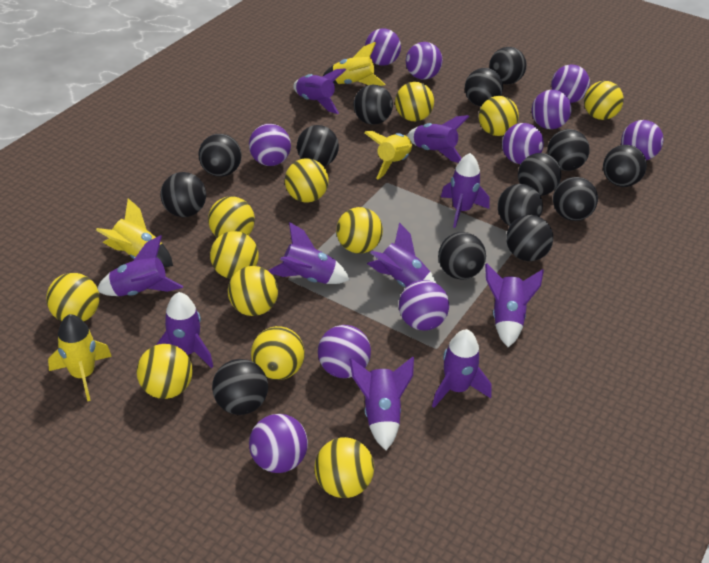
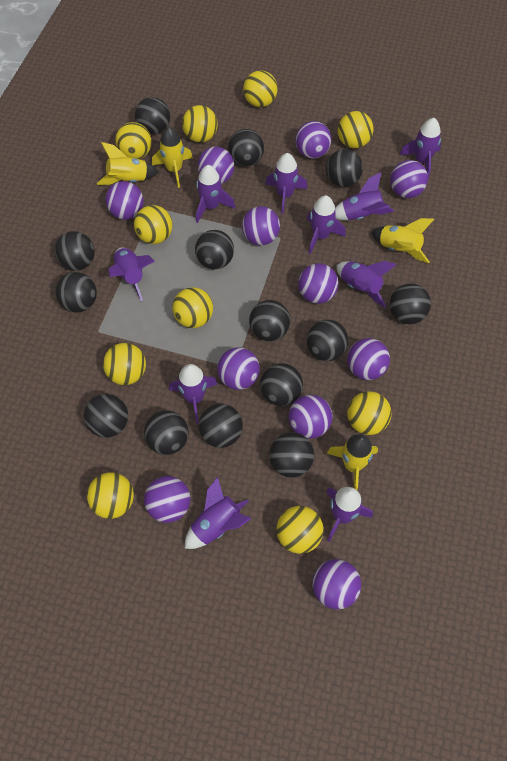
purple ball: [249,124,291,166] [249,414,308,473] [318,325,371,378] [365,28,401,66] [399,280,449,331] [406,42,443,79] [502,123,544,164] [532,90,572,129] [551,65,590,103] [621,120,664,160] = 10 -> [105,181,144,220] [144,476,191,523] [198,147,234,184] [217,347,260,390] [242,206,280,245] [288,395,333,439] [295,121,331,159] [298,263,339,304] [312,559,361,609] [347,338,390,380] [390,160,428,198] = 11
yellow ball: [46,273,100,322] [137,344,193,399] [208,196,255,238] [210,231,259,279] [228,266,278,316] [251,326,305,380] [285,158,329,202] [314,437,374,498] [336,207,383,254] [395,82,434,121] [479,96,519,136] [584,81,624,120] = 12 -> [87,472,134,519] [103,343,146,385] [115,122,152,159] [134,205,172,244] [172,287,213,328] [182,105,218,142] [243,70,278,107] [277,506,324,554] [338,111,374,148] [347,391,392,435] = 10

